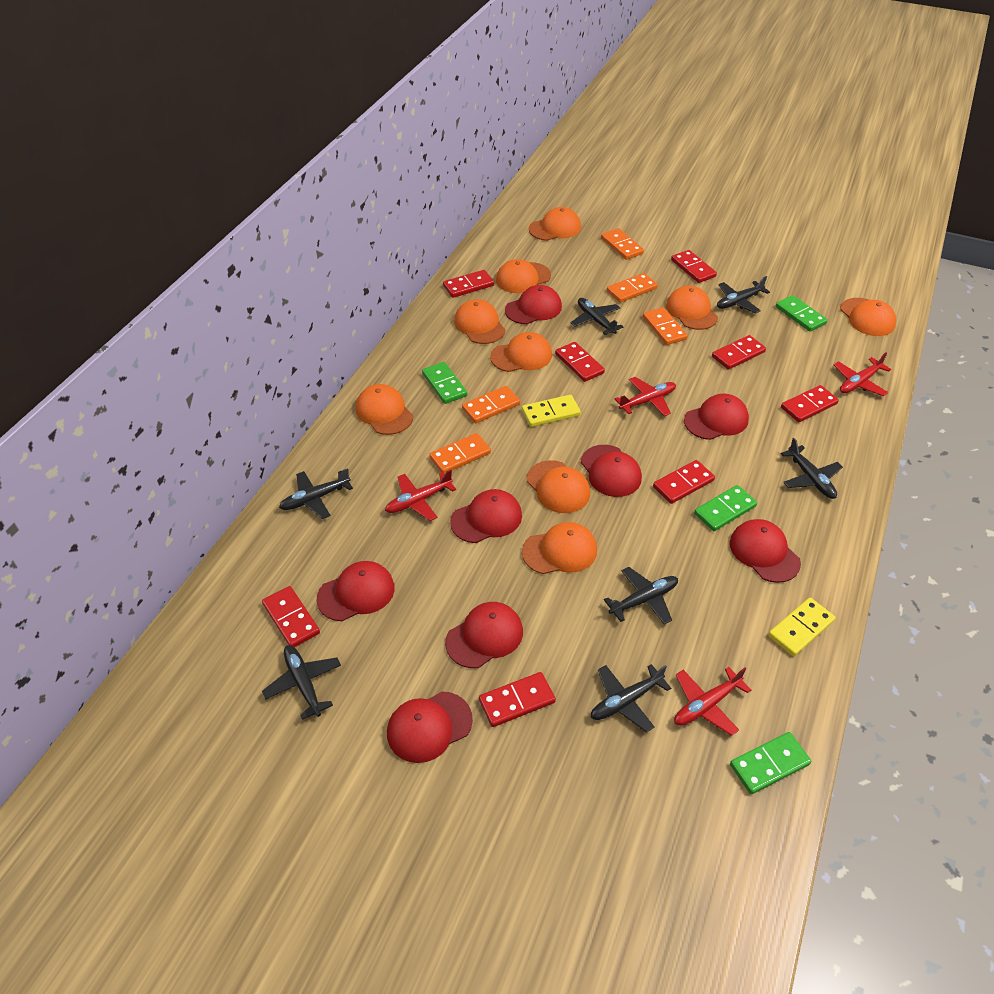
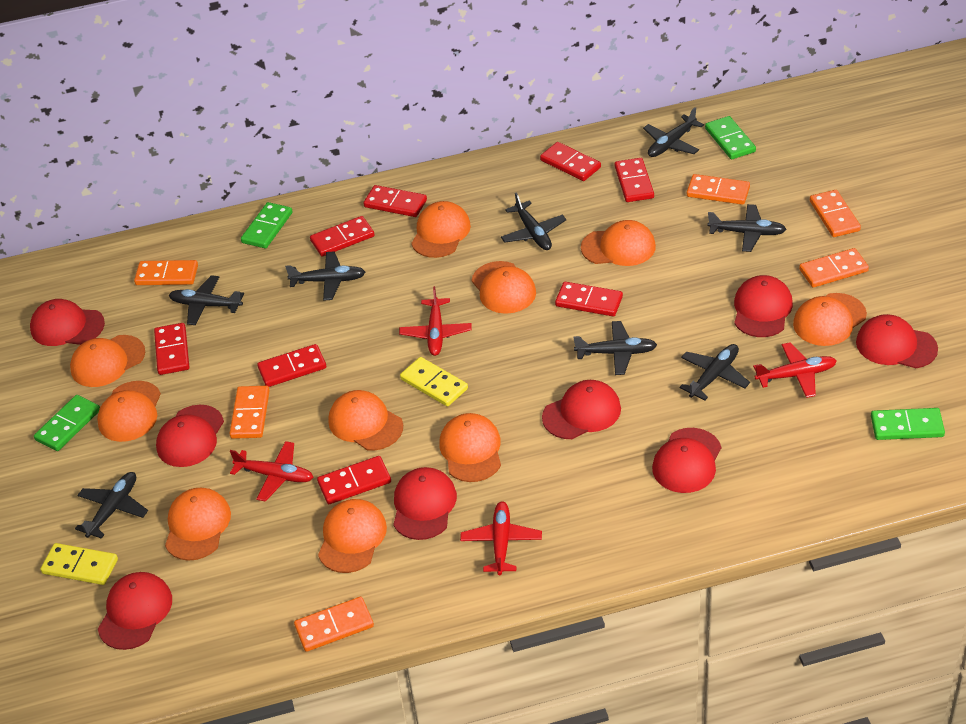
black plane: [262,645,341,720] [279,468,353,519] [571,298,623,335] [591,664,671,732] [604,567,678,625] [717,276,770,314] [781,438,843,499] = 7 -> [75,472,148,539] [169,275,244,325] [285,251,365,301] [501,193,566,250] [573,321,657,375] [643,107,704,157] [679,344,750,400] [707,204,786,252] = 8
orange cap: [356,384,413,435] [454,299,506,344] [490,332,552,372] [496,259,551,293] [522,522,597,574] [527,460,590,513] [529,207,581,241] [666,286,718,330] [841,298,896,336] = 9 -> [70,335,145,387] [97,381,161,442] [165,488,231,561] [318,499,387,573] [328,390,403,451] [411,201,471,258] [439,413,501,482] [472,261,536,314] [581,220,656,266] [793,293,867,346] = 10
orange domino: [429,433,491,474] [462,386,520,423] [601,228,644,260] [607,273,658,303] [643,307,688,345] = 5 -> [134,260,198,285] [229,386,270,439] [294,597,374,652] [687,174,750,205] [799,248,869,288] [810,190,861,237] = 6

